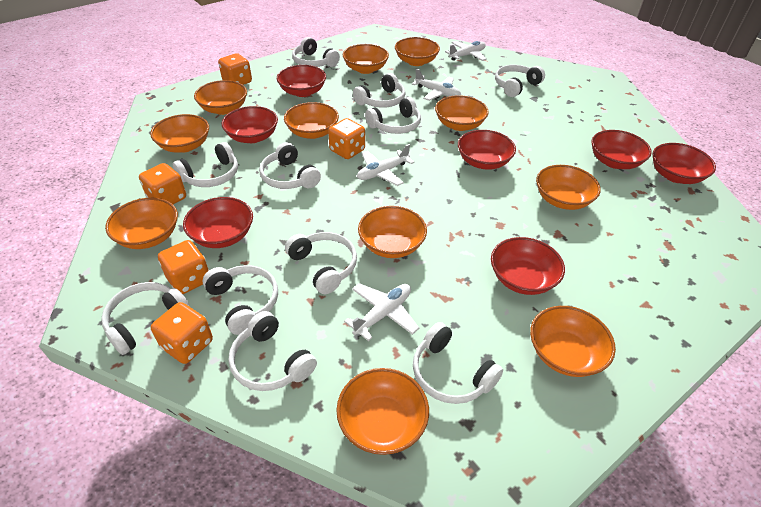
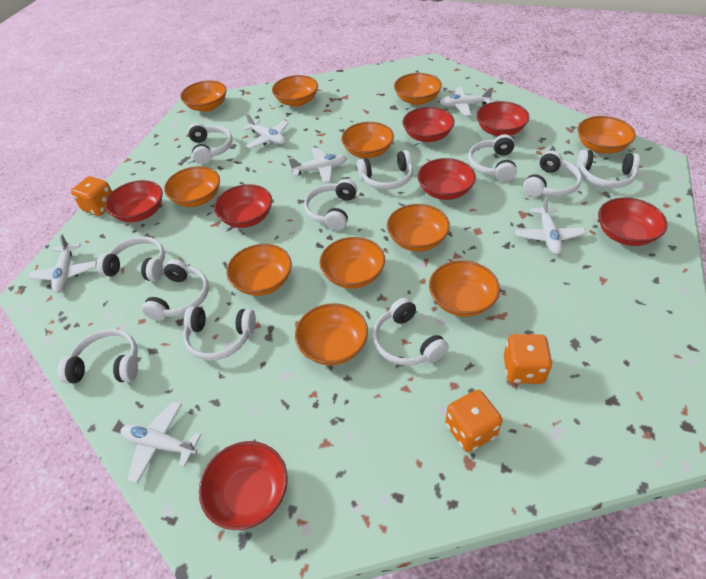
orange dice: [139,163,186,204] [151,302,213,364] [158,240,209,294] [218,53,252,85] [328,118,365,159] = 5 -> [71,176,112,216] [445,390,502,452] [504,334,552,384] = 3
white plane: [344,283,419,341] [357,144,415,186] [412,69,461,101] [445,41,487,61] = 4 -> [28,234,97,293] [120,401,201,483] [242,113,289,149] [289,147,347,183] [440,87,493,116] [515,196,586,255] = 6

